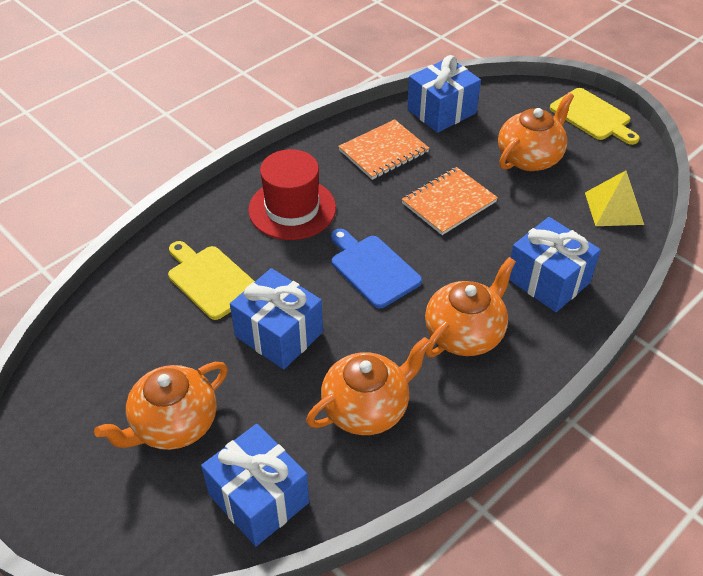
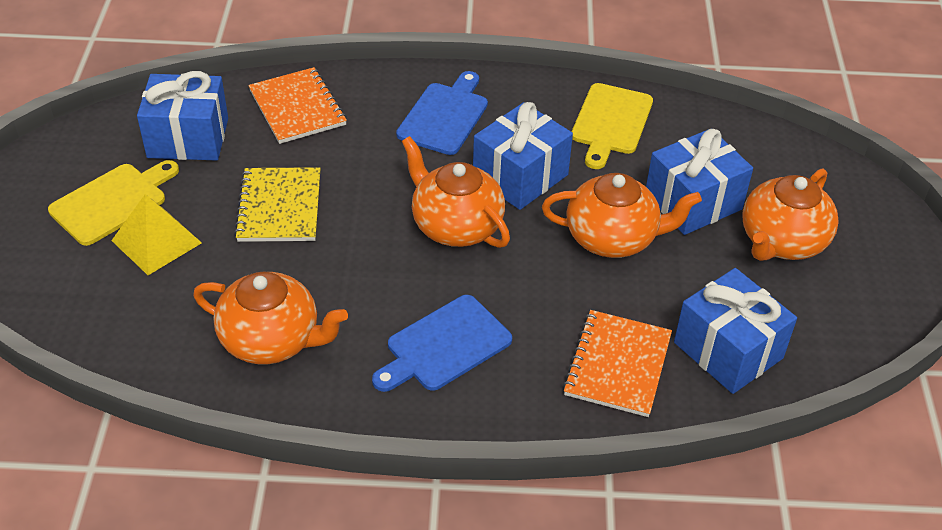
blue cutting board: [331,229,422,308] = 1 -> [372,295,512,392] [396,71,488,155] = 2
red hat: [248,149,336,240] = 1 -> none = 0
yellow notebook: none = 0 -> [234,167,321,242] = 1

